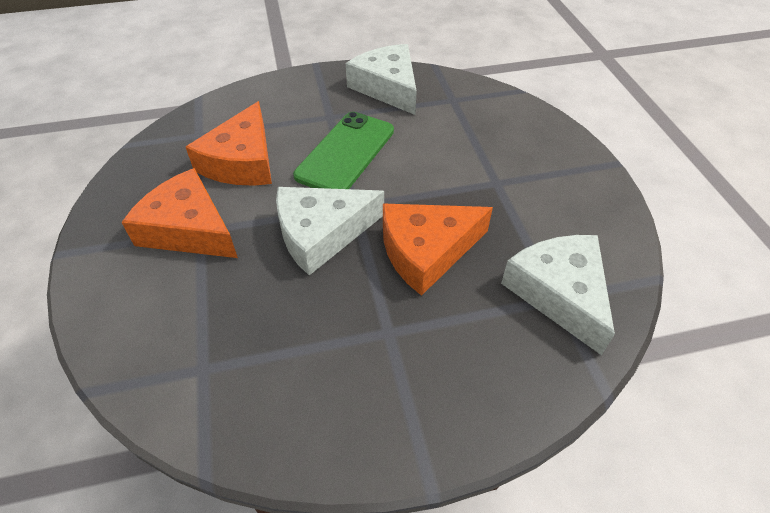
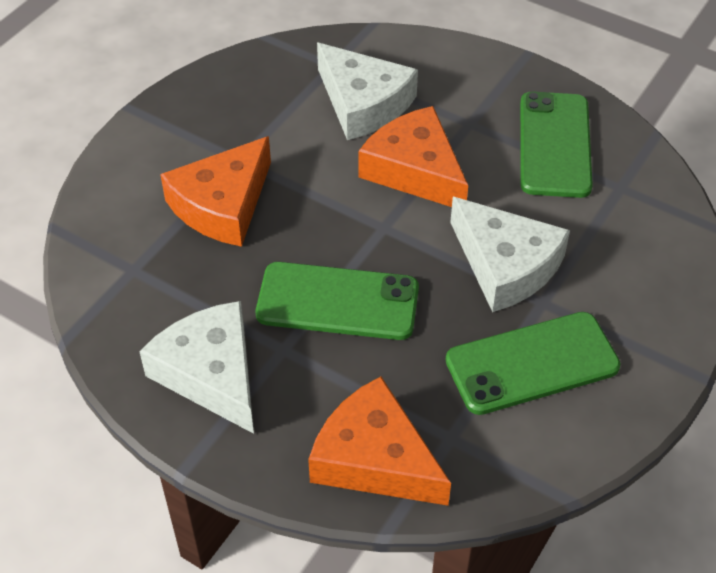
green phone: [293,112,394,189] = 1 -> [256,262,419,340] [446,312,621,415] [520,91,593,198] = 3

